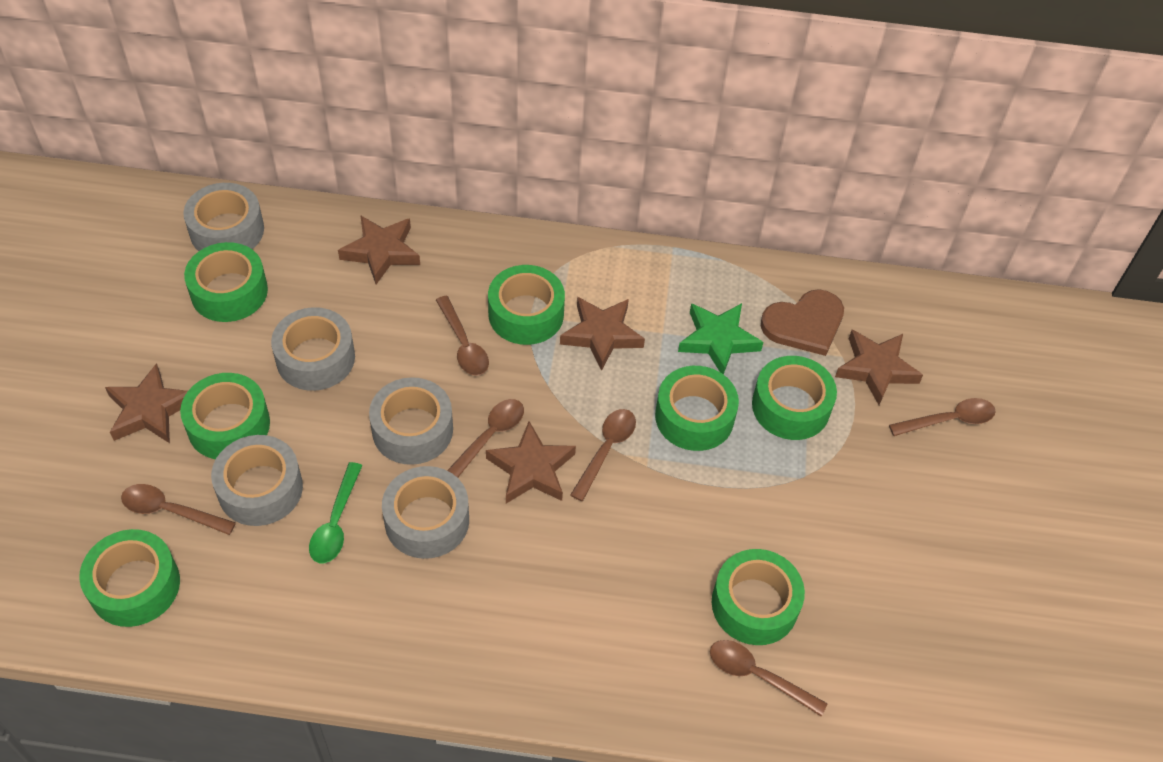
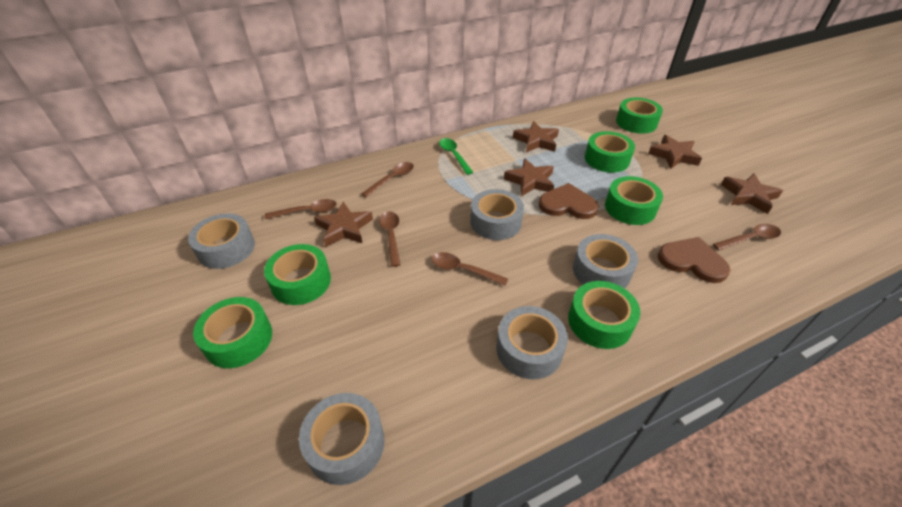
brown heart: [761,289,844,356] = 1 -> [539,183,599,219] [658,237,731,283] = 2
brown spoon: [121,484,236,535] [436,296,489,376] [447,399,524,478] [570,409,636,501] [710,640,828,716] [889,398,996,436] = 6 -> [265,199,337,219] [361,162,414,197] [379,211,401,267] [431,252,508,286] [713,224,781,250] = 5
green star: [678,303,764,375] = 1 -> none = 0
green tape: [79,529,180,627] [180,373,270,459] [184,242,268,322] [488,265,565,345] [655,366,739,451] [712,549,805,645] [752,356,837,440] = 7 -> [193,297,272,368] [264,244,331,305] [568,281,640,349] [585,131,635,173] [605,176,663,225] [616,98,663,134] = 6

